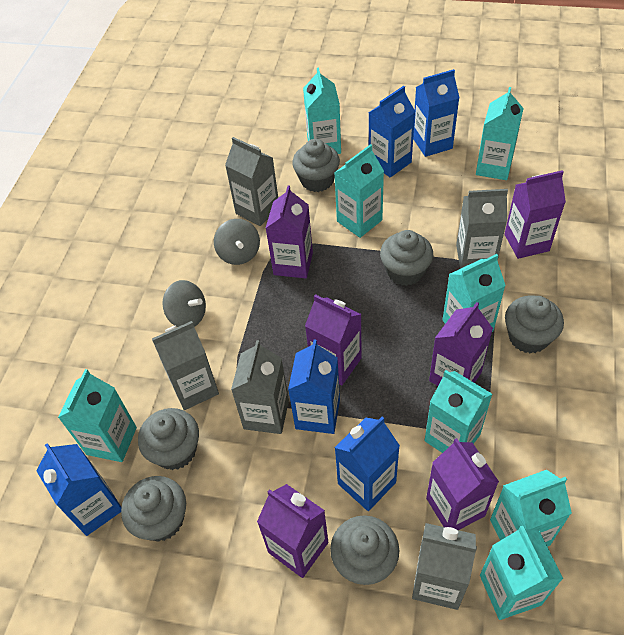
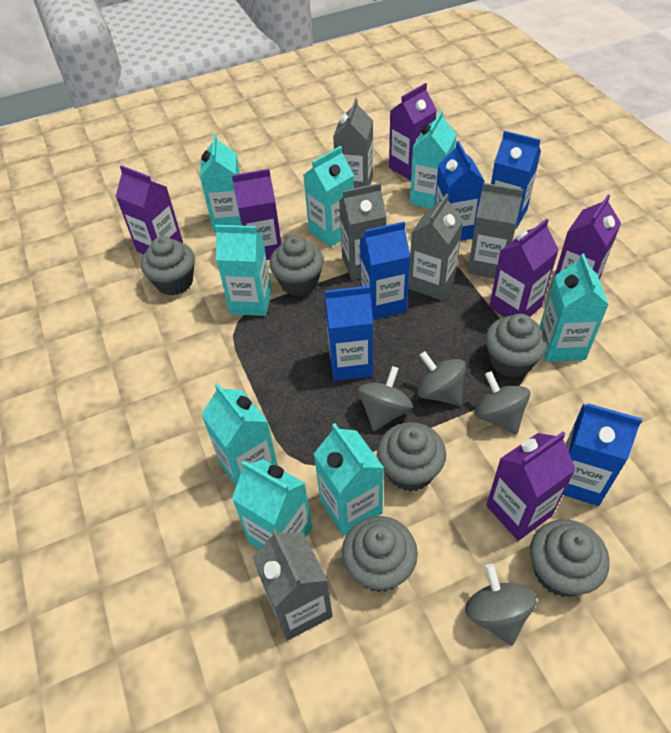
grey spinning top: [162,280,206,327] [214,219,260,265] = 2 -> [357,366,413,431] [417,351,466,406] [465,564,537,646] [474,371,530,435] = 4

